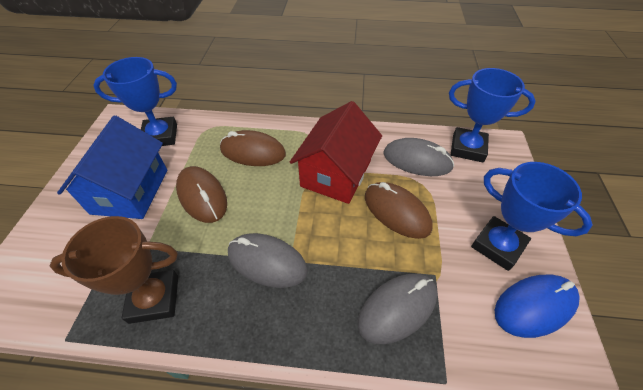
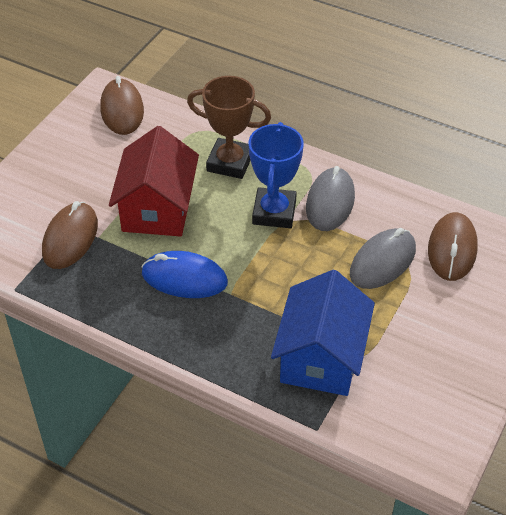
blue trophy: [93,57,177,146] [449,68,536,163] [471,162,593,271] = 3 -> [249,122,304,228] = 1
grey mouse: [228,233,308,288] [357,274,437,344] [384,138,454,176] = 3 -> [306,166,355,231] [350,228,416,289] = 2

